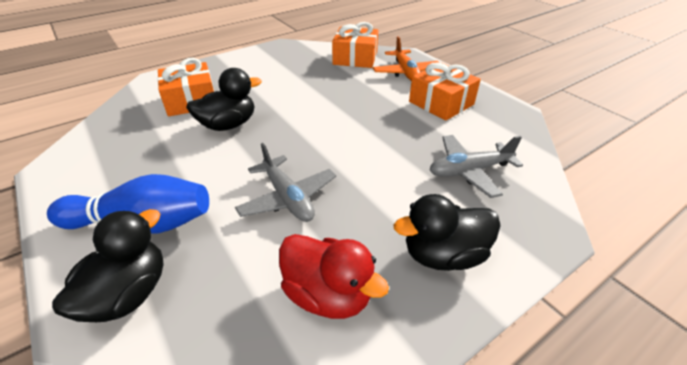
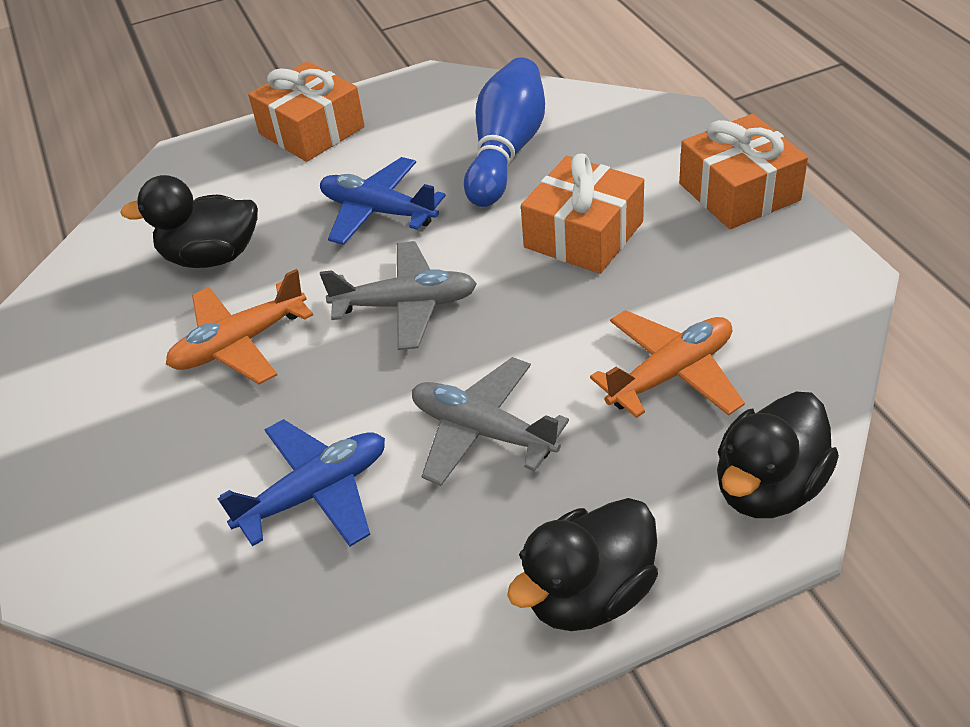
blue plane: none = 0 -> [217,419,385,547] [320,157,446,245] = 2
orange plane: [373,36,440,81] = 1 -> [166,269,313,384] [590,310,745,418] = 2
red duck: [279,234,389,319] = 1 -> none = 0

